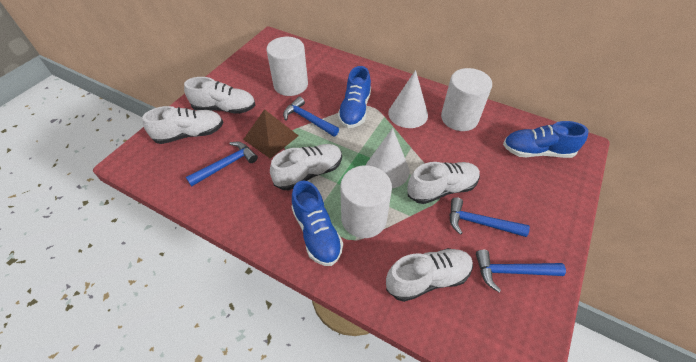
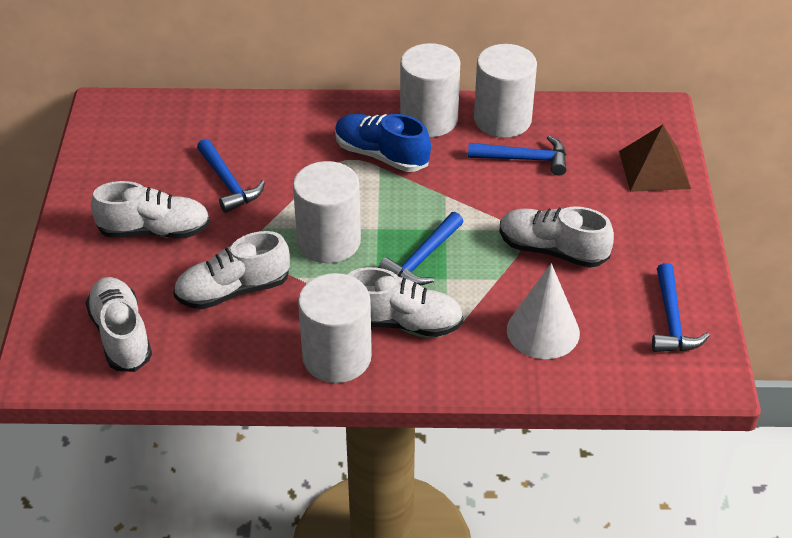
blue shoe: [291,180,343,266] [338,66,371,128] [503,121,589,158] = 3 -> [335,114,431,172] = 1
white cone: [366,128,410,188] [388,70,428,128] = 2 -> [507,263,580,359] = 1
white cylinder: [266,37,308,96] [340,165,392,238] [441,68,492,131] = 3 -> [293,161,361,263] [298,273,372,383] [400,43,460,137] [474,44,537,138] = 4

